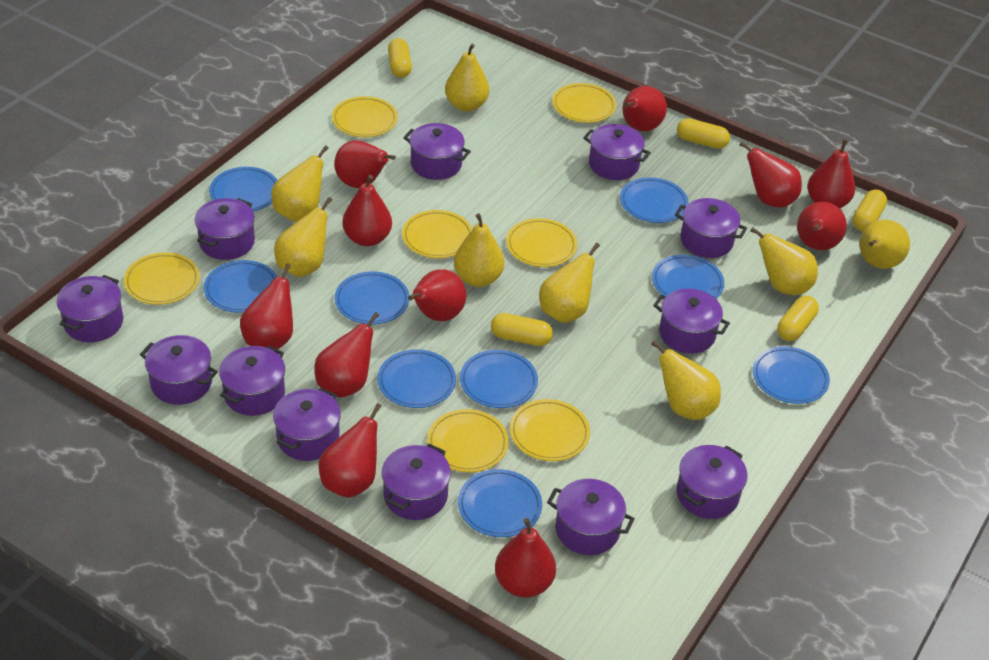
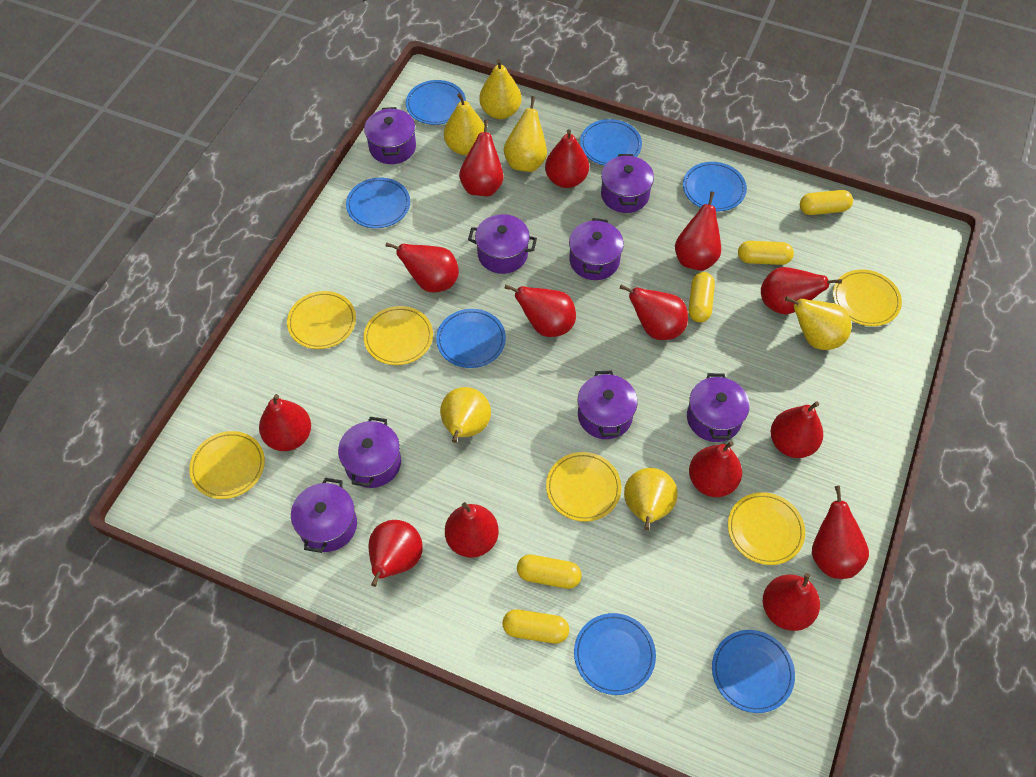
blue plate: [204,260,277,313] [209,167,278,211] [335,271,409,325] [378,349,456,408] [458,469,542,537] [460,350,538,408] [620,177,688,223] [652,254,725,299] [753,346,830,404] = 9 -> [346,178,410,228] [406,80,466,125] [436,309,506,368] [574,613,656,695] [580,119,642,166] [683,162,747,211] [712,630,795,713] = 7
purple pot: [57,275,123,342] [140,335,218,405] [195,198,255,260] [219,345,285,416] [273,388,341,461] [382,444,451,520] [403,123,471,180] [547,479,635,555] [583,124,651,180] [653,288,730,354] [675,198,747,258] [677,445,748,519] = 12 -> [291,478,357,553] [338,417,401,488] [364,107,416,164] [468,214,537,274] [569,218,624,280] [578,370,638,439] [601,154,654,213] [687,373,750,442] = 8
red pear: [240,264,293,349] [315,312,379,398] [318,403,382,498] [334,140,396,188] [342,175,392,246] [408,269,466,321] [495,518,556,598] [622,86,667,131] [739,141,802,208] [797,202,847,250] [807,139,855,209] = 11 -> [259,394,311,451] [369,520,423,587] [385,242,459,293] [445,502,499,558] [459,120,504,197] [504,285,576,337] [545,129,589,188] [620,284,688,340] [675,192,721,271] [689,441,742,497] [761,267,842,315] [763,573,820,631] [770,401,823,458] [812,486,869,579] = 14
yellow pear: [271,145,329,222] [274,197,332,277] [445,43,489,112] [454,213,504,287] [539,243,600,323] [651,340,721,420] [750,227,818,295] [859,220,910,269] = 8 -> [440,387,491,443] [444,93,484,155] [479,59,522,119] [504,96,547,172] [624,468,678,530] [785,296,852,350] = 6
yellow plate: [124,253,200,305] [332,96,398,137] [402,210,472,258] [427,409,509,472] [506,218,577,267] [510,399,590,461] [553,83,616,123] = 7 -> [189,431,265,499] [287,291,356,349] [364,306,433,365] [546,452,621,522] [728,492,805,565] [833,270,902,326] = 6

